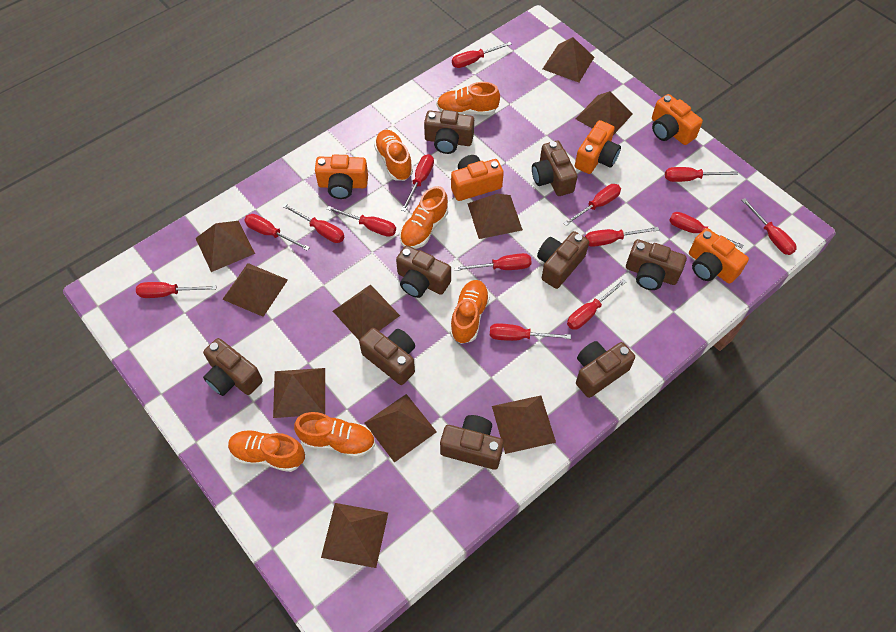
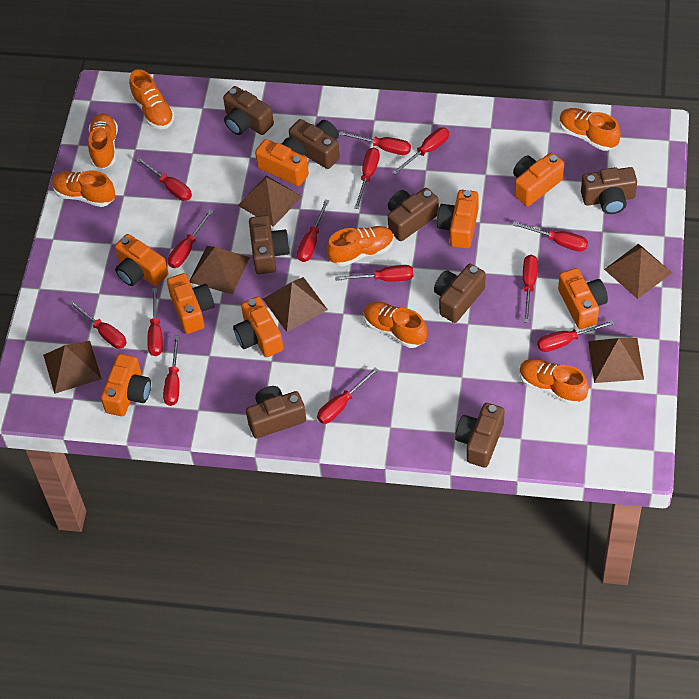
brown camera: [203,338,263,396] [359,328,415,385] [396,245,451,298] [424,110,474,154] [440,415,504,470] [532,141,578,196] [537,231,589,289] [576,341,635,398] [626,239,687,290] = 9 -> [223,86,274,135] [246,386,306,438] [249,215,290,274] [289,119,340,169] [388,188,439,241] [434,264,485,323] [455,403,505,468] [581,167,637,214] = 8
brown pyramid: [196,221,255,272] [222,263,288,317] [273,368,325,418] [321,503,388,568] [333,284,400,340] [365,394,437,463] [467,194,523,239] [492,395,556,454] [543,37,594,83] [575,91,633,135] = 10 -> [43,341,102,394] [190,246,250,294] [237,176,302,227] [263,277,328,332] [588,338,644,383] [604,244,672,299] = 6
orange camera: [315,155,368,199] [451,155,504,201] [575,120,621,174] [652,94,703,145] [689,228,749,284] = 5 -> [101,354,151,416] [115,234,168,286] [167,273,214,334] [233,297,283,357] [255,137,309,186] [437,190,479,249] [513,152,564,206] [558,268,608,329] = 8
orange shoe: [228,430,305,472] [294,412,375,458] [374,130,413,181] [400,186,448,249] [437,82,500,115] [450,280,490,344] = 6 -> [52,171,115,207] [88,114,118,169] [129,69,175,129] [326,226,394,267] [364,302,427,348] [519,359,589,405] [559,108,621,151] = 7

